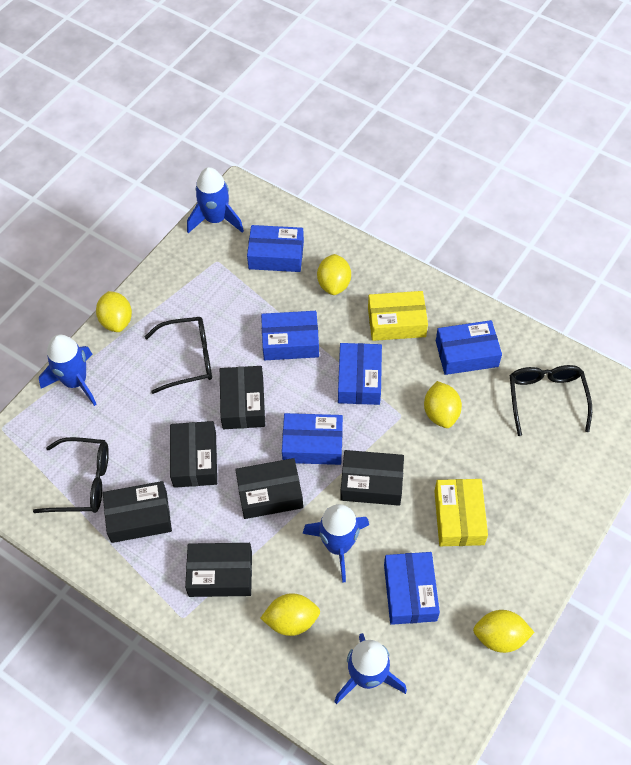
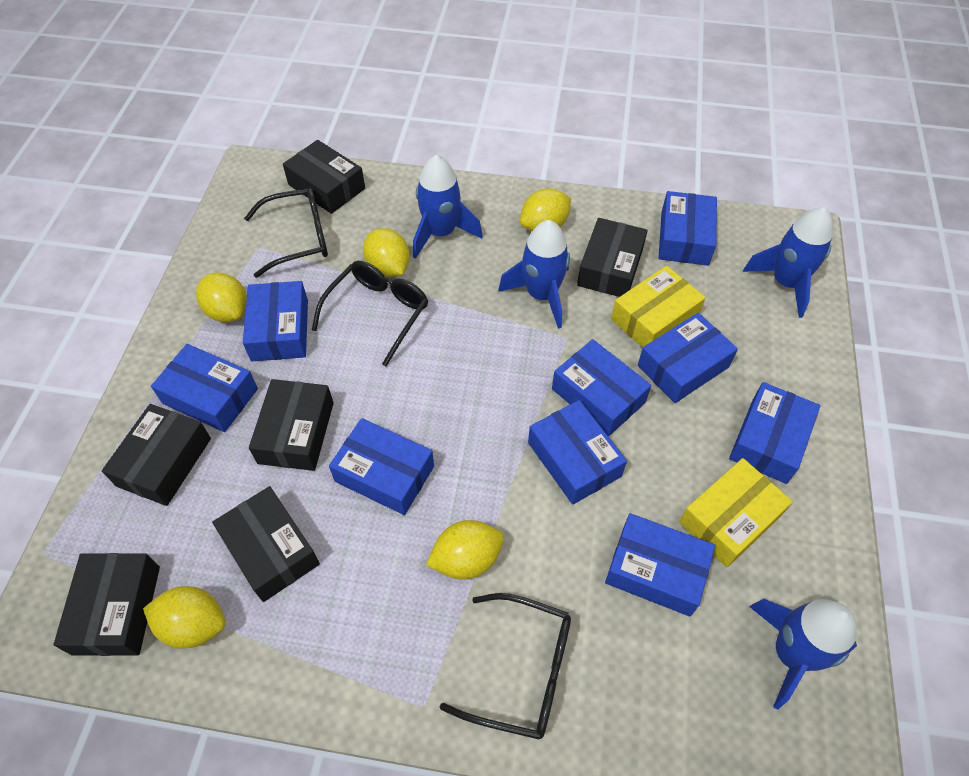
blue box: [247,225,304,272] [261,311,319,360] [282,413,343,465] [338,343,382,405] [384,552,440,625] [436,320,502,375] = 6 -> [151,344,258,432] [243,281,308,361] [329,418,434,515] [528,400,627,505] [552,339,651,436] [605,513,715,617] [638,313,738,403] [659,191,717,266] [729,382,821,484] = 9

